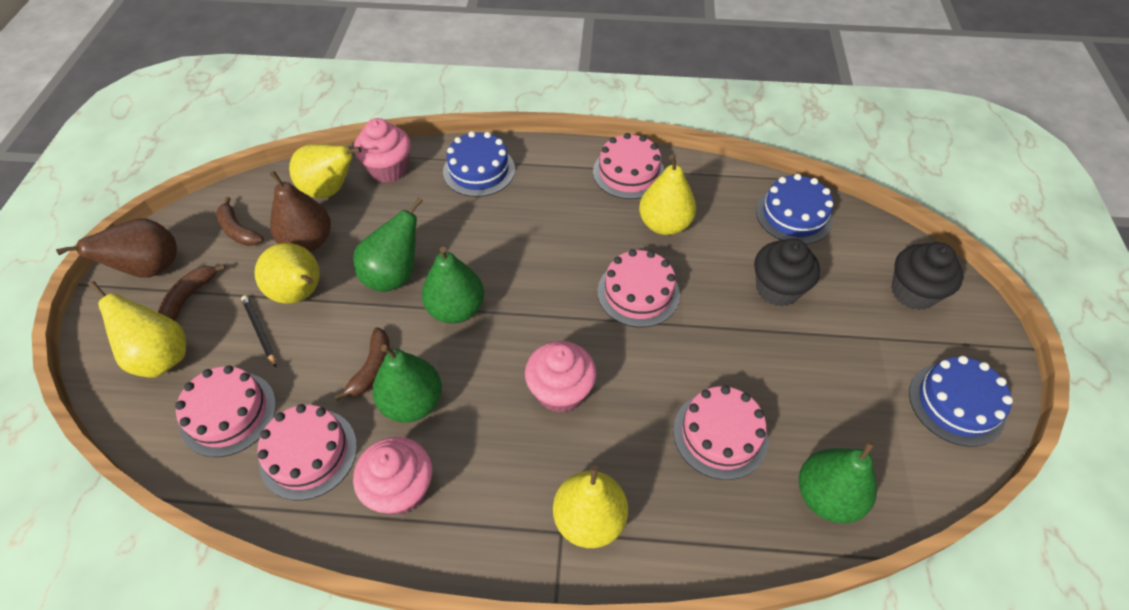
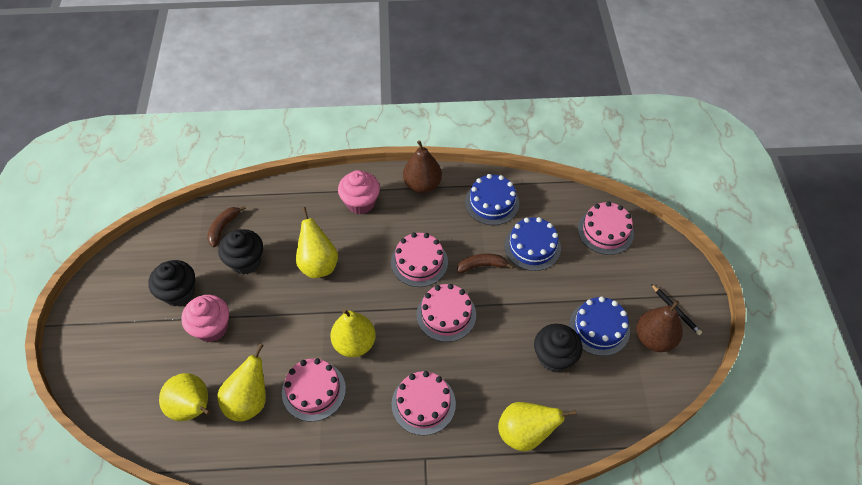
black cupcake: [754,239,820,306] [891,242,963,310] = 2 -> [148,260,195,306] [218,229,263,275] [534,324,582,372] = 3
brown banana: [158,264,226,321] [216,197,264,246] [334,327,389,401] = 3 -> [207,206,246,247] [457,253,514,273] = 2
green pear: [353,197,423,292] [372,345,442,423] [422,247,484,324] [799,440,877,523] = 4 -> none = 0
pink cupcake: [353,437,432,515] [354,118,411,183] [525,341,596,413] = 3 -> [181,295,229,342] [338,170,380,214] = 2

